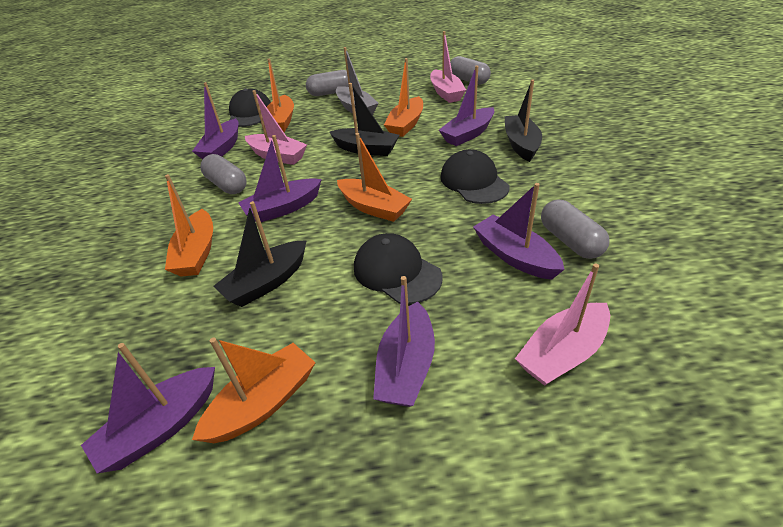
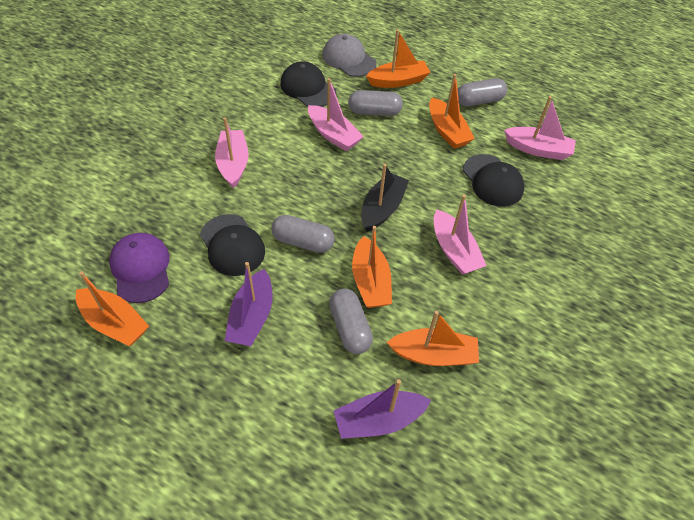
black boat: [213,201,307,307] [329,83,399,156] [504,80,542,162] = 3 -> [361,164,409,232] = 1
grey boat: [336,47,379,115] = 1 -> none = 0
grey cap: none = 0 -> [322,34,377,77] = 1
pink boat: [245,90,307,165] [430,31,466,103] [515,263,610,386] = 3 -> [215,117,249,188] [308,78,364,151] [434,195,487,275] [504,96,576,160] = 4
purple boat: [81,343,215,473] [192,82,239,159] [238,135,322,222] [373,276,435,407] [439,65,494,146] [473,183,565,280] = 6 -> [225,262,272,346] [333,379,431,439] = 2
purple cap: none = 0 -> [109,233,169,303] = 1

